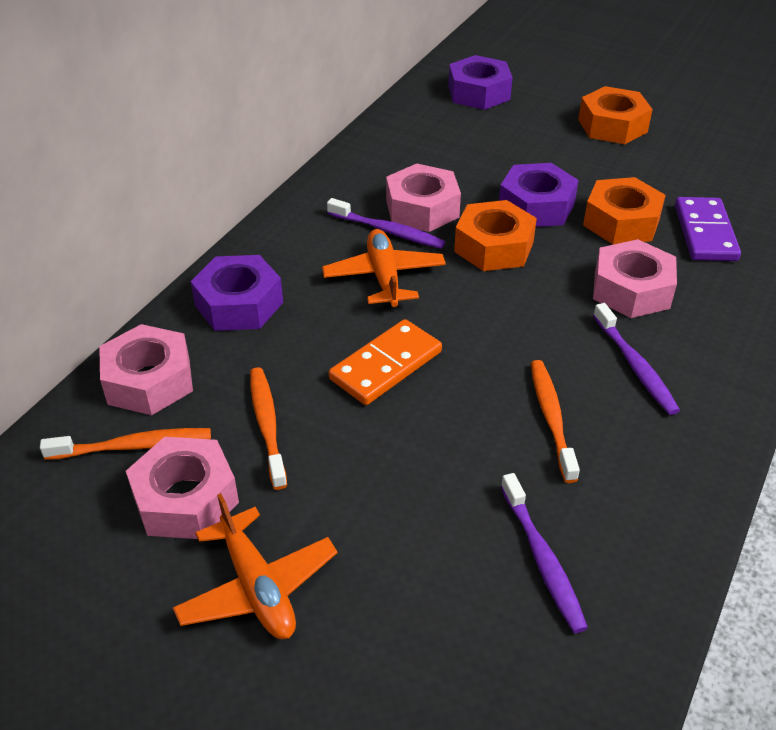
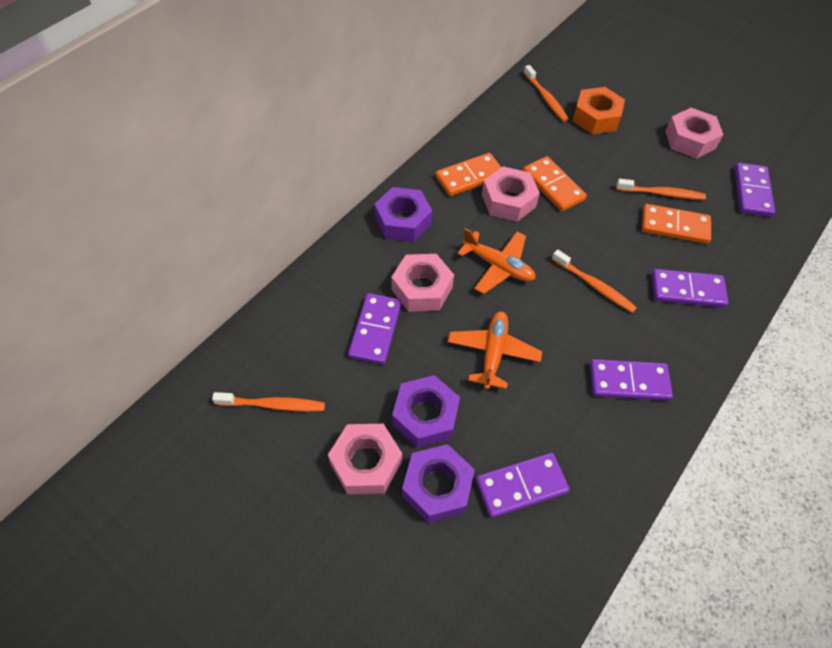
orange domino: [329,319,442,405] = 1 -> [435,153,501,196] [523,156,587,211] [642,204,711,244] = 3
orange nut: [454,200,537,271] [578,86,653,144] [583,177,666,245] = 3 -> [572,87,625,134] = 1
orange toothbrush: [40,428,211,460] [250,367,287,490] [531,360,580,483] = 3 -> [212,392,325,411] [524,65,569,122] [552,249,637,313] [616,179,706,200] = 4
purple domino: [675,197,741,261] = 1 -> [348,293,401,365] [476,453,570,518] [590,359,673,401] [652,269,728,308] [734,163,775,217] = 5
purple toothbrush: [327,198,445,249] [501,473,588,633] [593,303,680,415] = 3 -> none = 0

